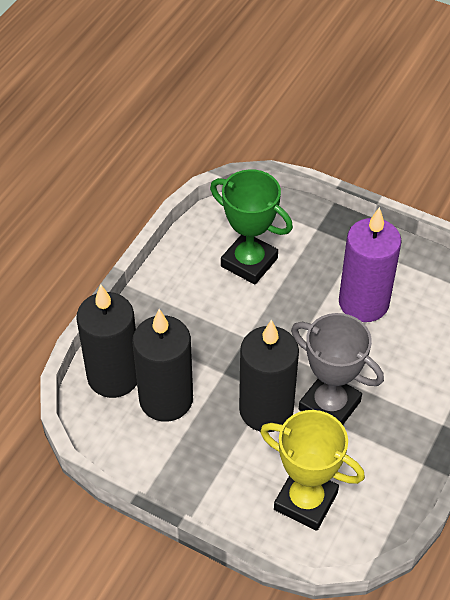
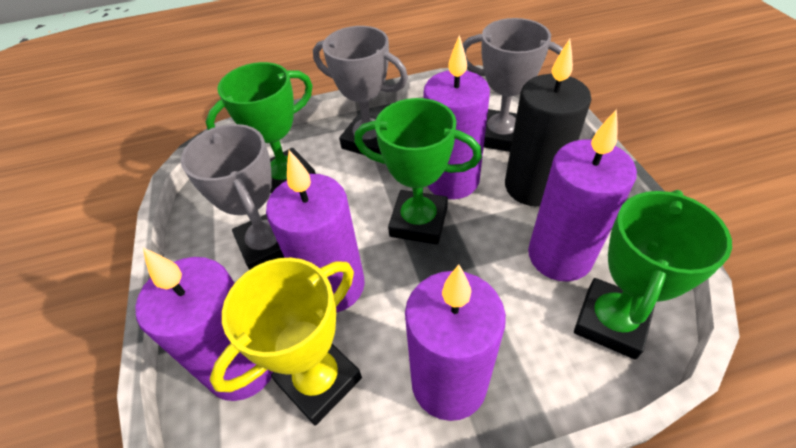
black candle: [77,285,137,398] [132,309,193,422] [239,320,299,432] = 3 -> [505,39,591,206] = 1
green trophy: [210,169,293,285] = 1 -> [206,62,316,194] [354,98,482,245] [574,190,732,360] = 3
grey trophy: [291,313,384,425] = 1 -> [181,124,284,270] [313,26,408,155] [462,18,563,152] = 3
purple candle: [339,207,402,322] = 1 -> [135,248,273,401] [266,150,365,312] [405,265,506,421] [423,35,490,199] [528,109,637,281] = 5

